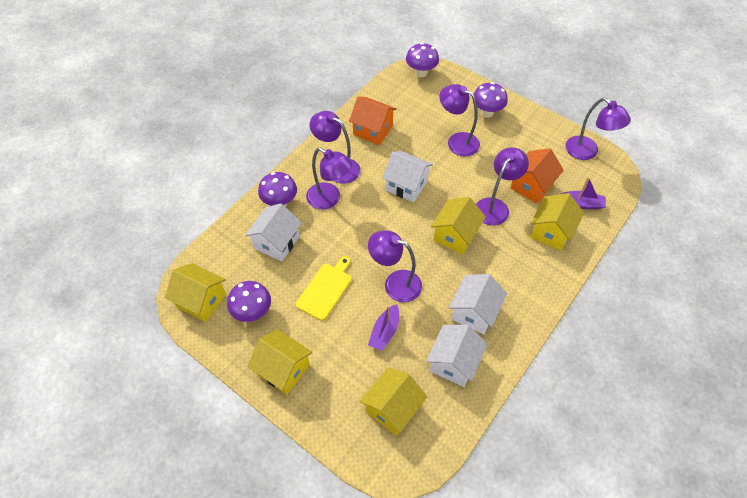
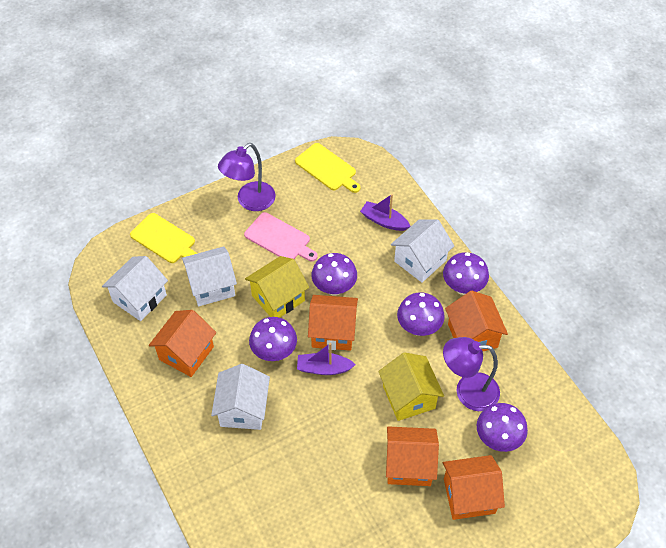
orange house: [349,96,397,145] [510,148,564,204] = 2 -> [149,310,217,377] [308,295,358,351] [386,426,439,486] [443,455,505,520] [445,291,508,351] = 5
pink cutting board: none = 0 -> [244,212,317,261] = 1
purple lamp: [306,148,352,210] [310,111,361,184] [368,231,422,302] [440,84,480,156] [476,147,529,226] [566,98,631,160] = 6 -> [218,143,276,211] [443,337,500,411] = 2
purple mushroom: [227,281,271,322] [258,172,297,207] [406,43,439,77] [474,82,508,118] = 4 -> [249,317,297,361] [312,253,357,295] [397,293,445,336] [443,252,489,295] [477,403,528,452] = 5
yellow cutting board: [296,256,352,321] = 1 -> [130,213,197,263] [295,143,361,193] = 2
yellow house: [165,263,226,322] [247,329,312,395] [360,367,427,436] [431,197,486,255] [530,193,584,251] = 5 -> [245,256,309,318] [378,352,444,421] = 2

